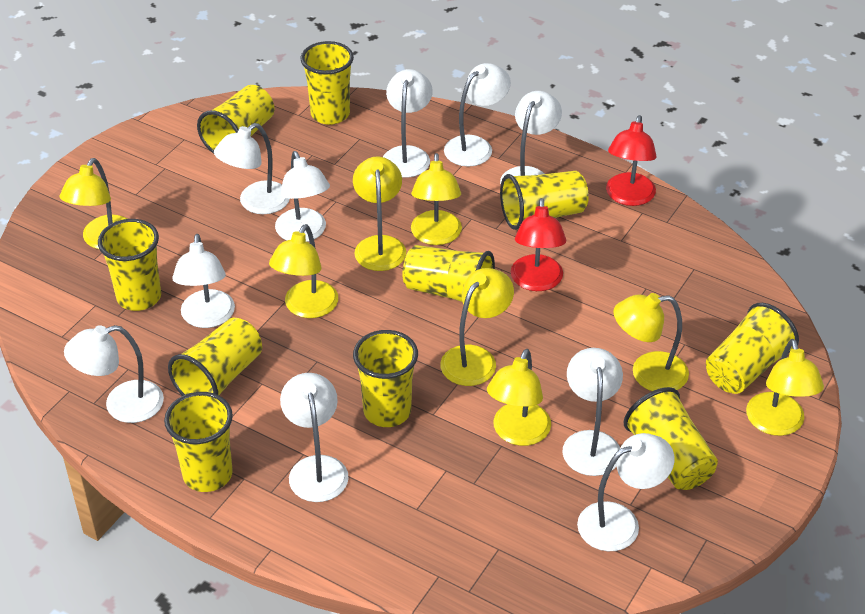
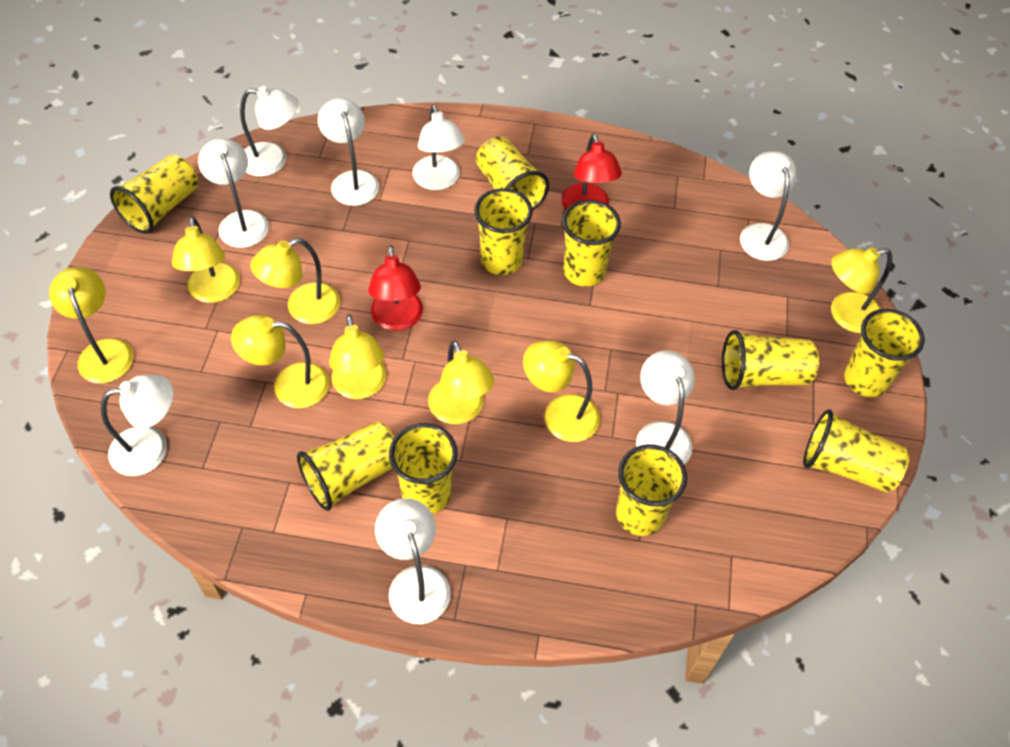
white lamp: [64,325,164,423] [173,234,235,328] [214,123,290,214] [275,151,330,242] [280,373,348,502] [383,69,433,178] [444,63,511,167] [500,91,562,184] [562,348,623,476] [577,433,675,551] = 10 -> [101,375,173,476] [198,138,269,248] [240,86,299,176] [318,98,379,206] [375,498,451,624] [412,104,465,190] [636,351,695,464] [740,152,796,261] = 8

